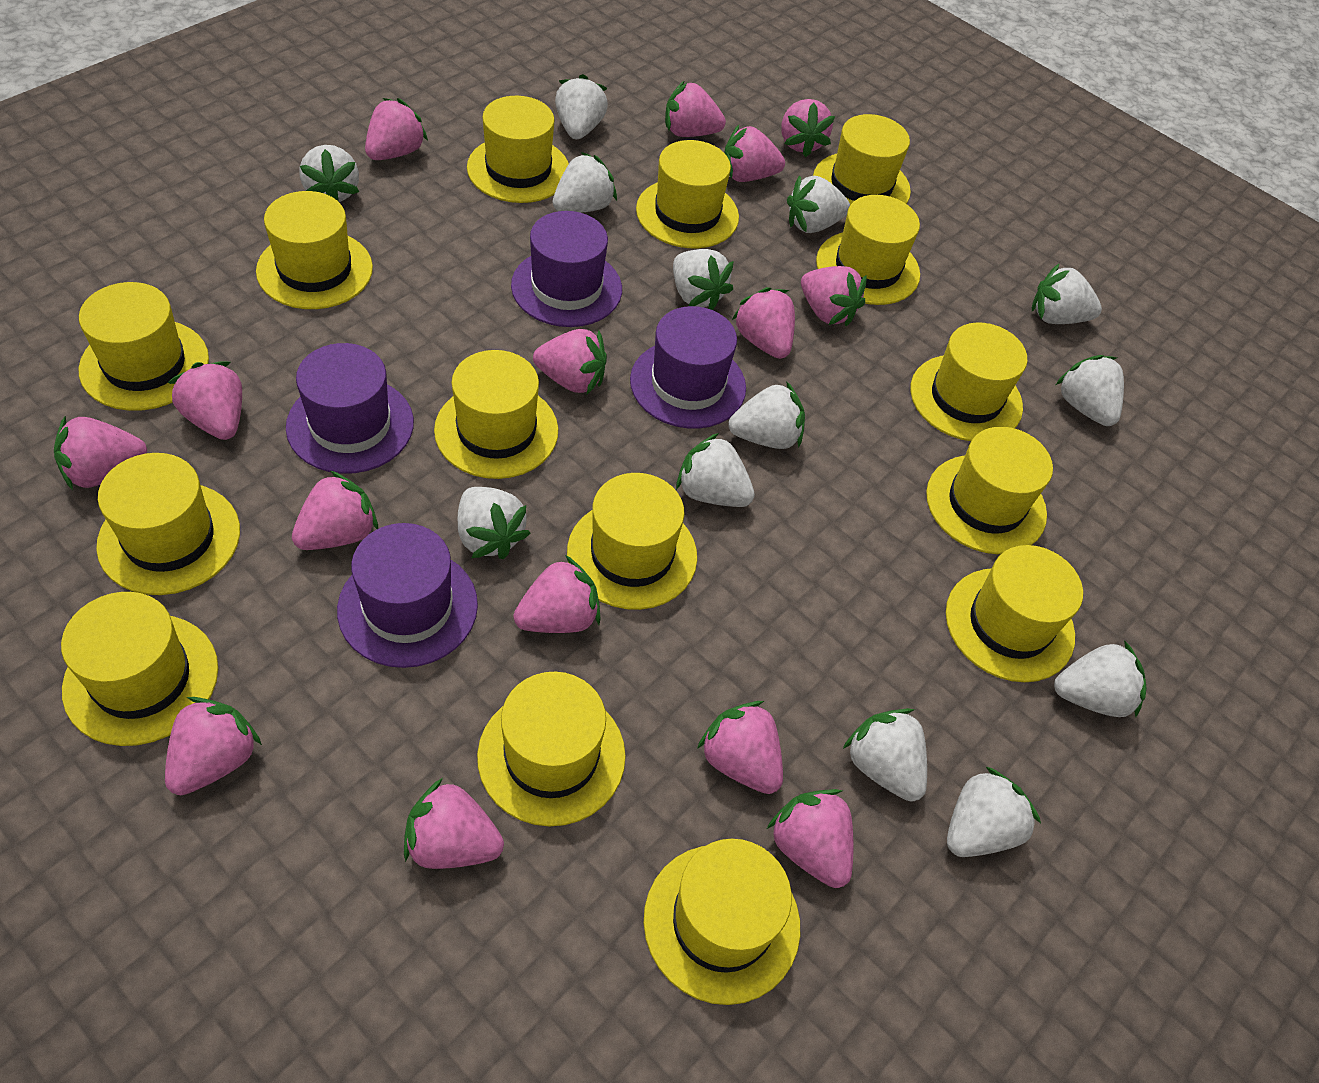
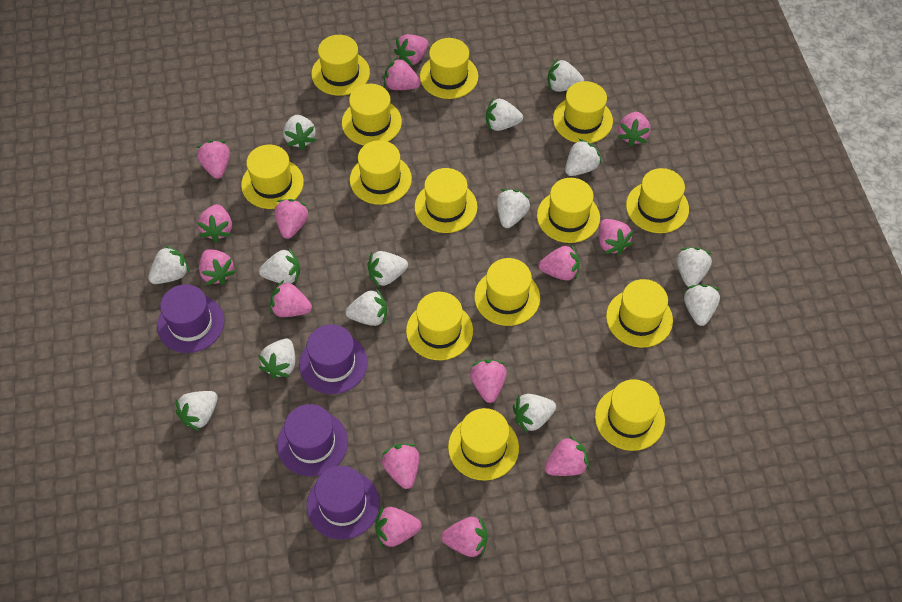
white strawberry: [300,145,359,202] [458,487,531,559] [552,152,617,213] [555,74,608,139] [673,249,734,310] [676,433,755,507] [728,381,805,449] [787,175,850,233] [843,708,927,802] [947,766,1041,857] [1032,264,1102,324] [1054,640,1147,717] [1056,355,1124,426] = 13 -> [148,245,190,284] [176,391,218,431] [259,248,300,284] [259,339,295,379] [283,115,316,150] [346,288,387,326] [367,251,408,287] [486,97,523,131] [497,189,531,228] [513,394,556,434] [547,58,584,92] [565,139,602,176] [677,247,712,287] [684,284,720,326] = 14
yellow hat: [61,592,218,746] [79,282,209,411] [96,453,240,595] [256,191,373,309] [434,350,558,479] [467,96,569,203] [477,672,626,826] [567,473,697,610] [636,140,739,248] [644,839,800,1005] [813,114,911,205] [816,195,920,305] [910,322,1028,441] [926,427,1053,554] [946,545,1083,682] = 15 -> [241,145,304,209] [311,35,370,96] [342,84,402,145] [350,140,412,205] [406,292,473,360] [414,168,477,233] [420,38,478,99] [448,408,519,481] [474,258,540,326] [537,178,600,243] [553,81,613,143] [595,379,665,451] [606,279,673,348] [626,168,689,233] = 14

